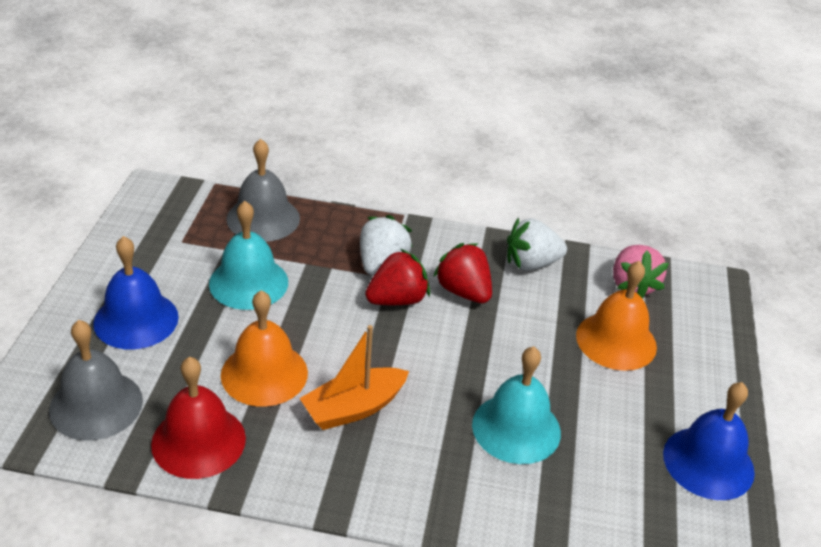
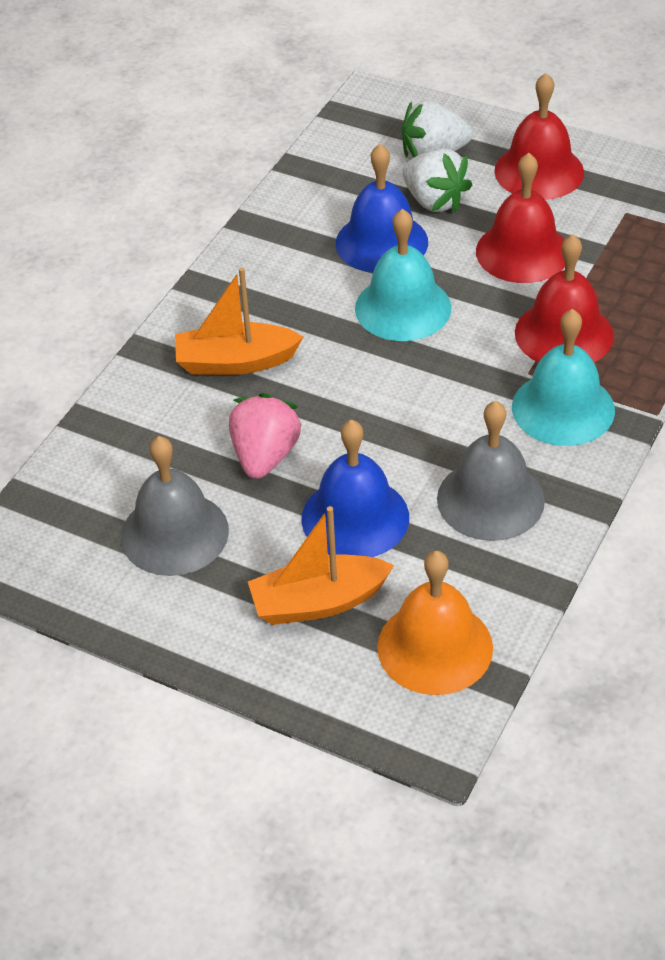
orange bell: [221,290,308,407] [576,261,657,371] = 2 -> [377,551,493,695] = 1
orange boat: [300,325,409,430] = 1 -> [175,267,303,375] [248,506,394,625] = 2
red bell: [151,357,246,479] = 1 -> [476,153,565,283] [494,73,584,200] [515,234,614,363] = 3
red strawberry: [365,249,430,305] [433,243,492,303] = 2 -> none = 0

